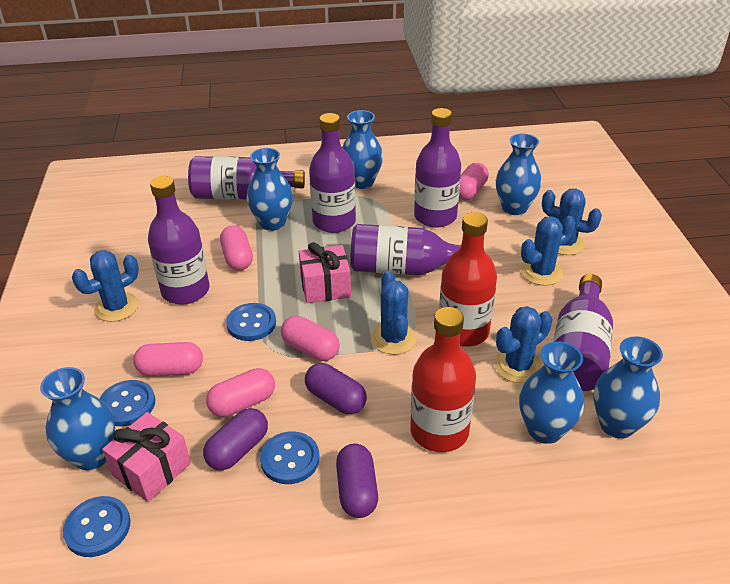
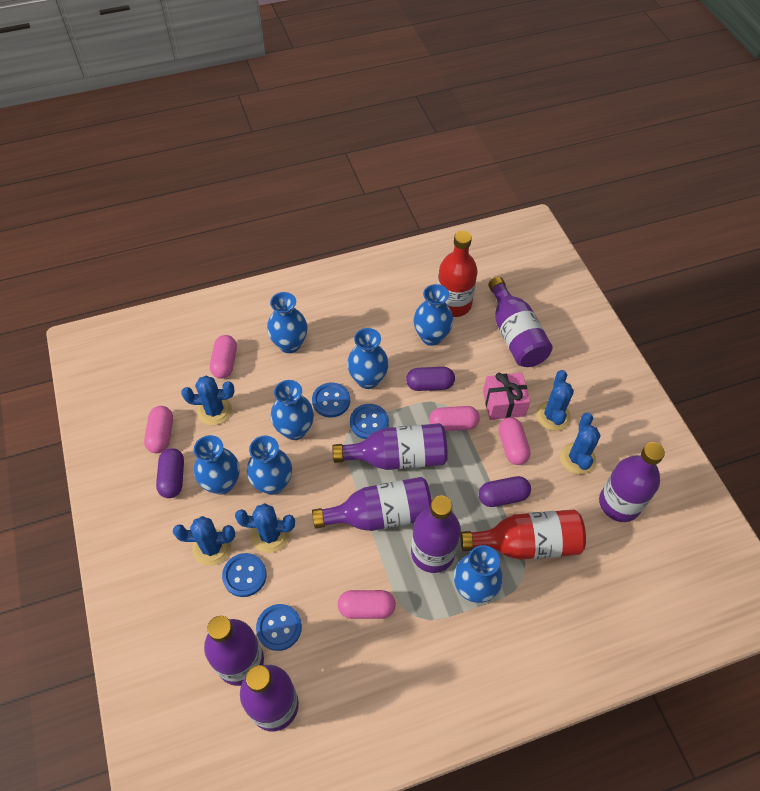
blue vase: [40,367,115,471] [247,148,293,231] [342,110,383,189] [496,134,542,215] [519,341,584,444] [593,336,663,439] = 6 -> [194,435,240,495] [247,436,292,495] [267,292,307,353] [271,380,314,440] [347,328,389,389] [413,284,453,346] [454,545,503,603] = 7
pink gift: [102,412,191,502] [299,242,351,303] = 2 -> [483,372,530,420] = 1
purple bottle: [148,176,209,305] [188,156,305,200] [309,113,356,233] [350,224,461,275] [414,108,461,228] [553,274,613,391] = 6 -> [204,616,264,686] [240,665,299,732] [312,477,432,531] [332,423,448,470] [411,496,461,573] [488,277,553,367] [599,442,665,522] = 7

